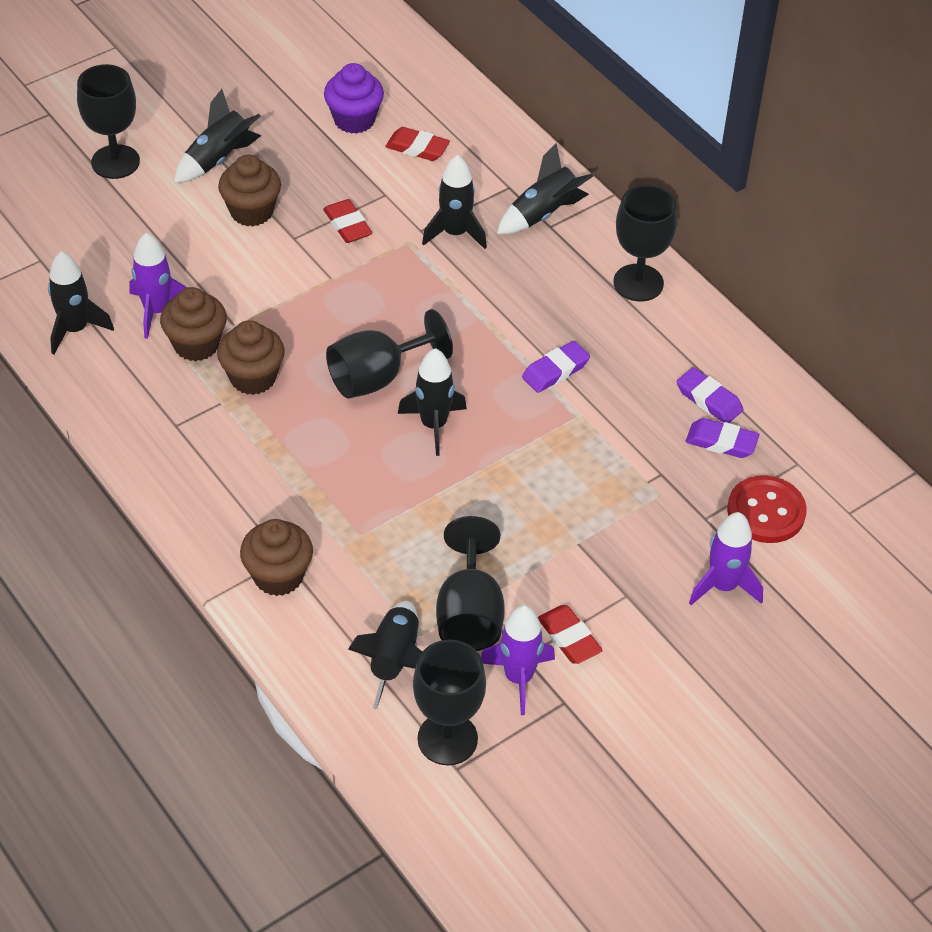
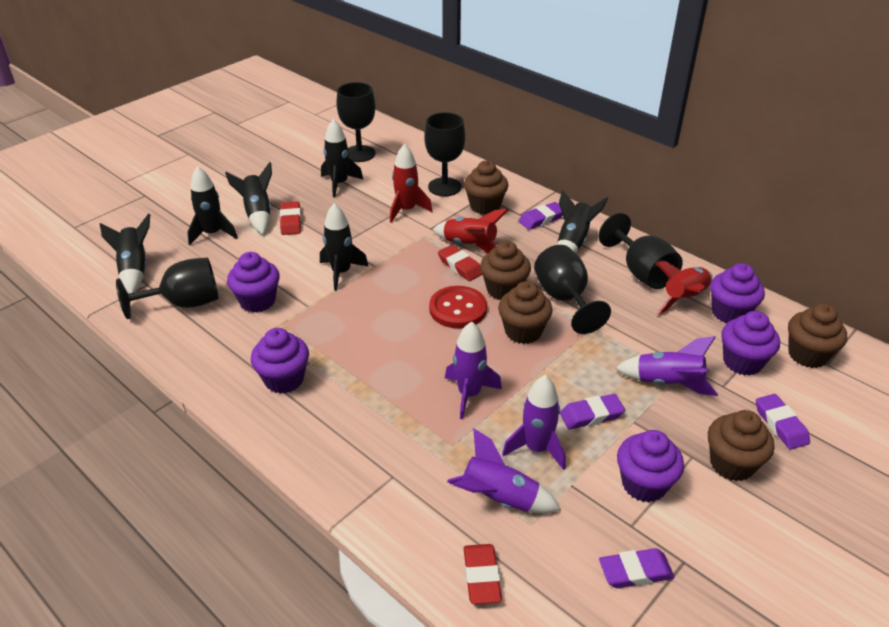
brown cupcake: [160,287,227,361] [217,320,285,395] [218,154,281,227] [240,519,313,596] = 4 -> [464,161,508,215] [480,241,531,300] [498,281,553,344] [708,410,774,481] [788,304,847,368] = 5
purple cupcake: [324,63,384,134] = 1 -> [227,252,280,313] [251,328,309,394] [617,430,684,502] [710,263,765,323] [721,311,780,376] = 5
purple eraser: [522,341,590,393] [677,367,743,423] [686,418,760,458] = 3 -> [519,202,563,230] [560,394,625,430] [599,548,675,588] [756,394,810,450] = 4
purple rocket: [129,233,187,339] [481,605,555,715] [689,512,763,605] = 3 -> [445,321,502,419] [447,428,561,513] [502,375,566,470] [616,336,718,396] = 4
red rocket: none = 0 -> [390,144,433,223] [433,209,508,254] [656,261,713,315] = 3

